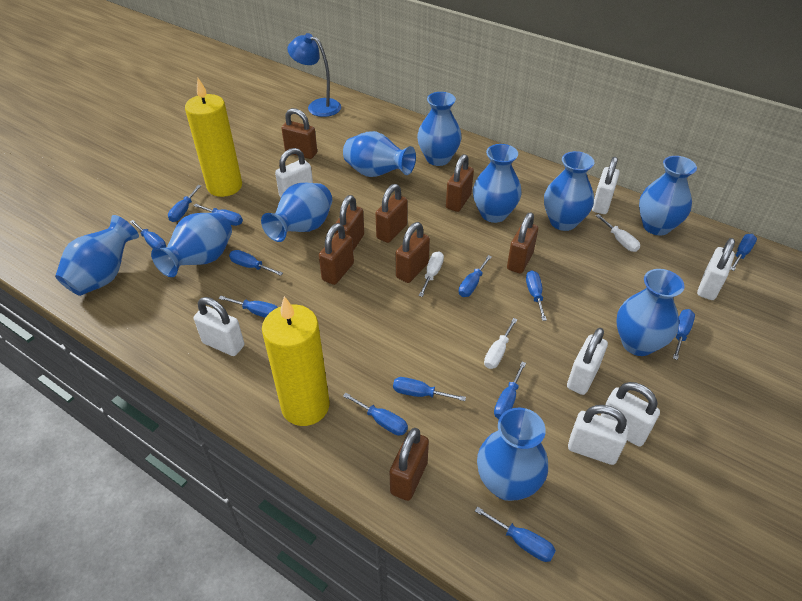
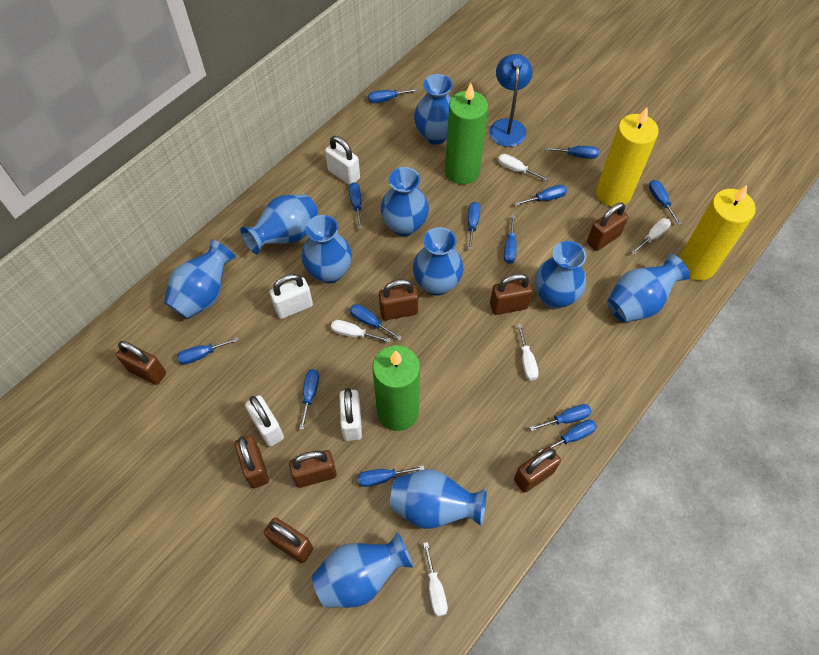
green candle: none = 0 -> [372,345,420,431] [445,83,488,184] = 2
white padlock: [194,297,244,356] [275,148,313,198] [567,328,608,395] [568,405,629,465] [592,157,620,214] [601,382,660,447] [697,238,735,300] = 7 -> [245,395,284,447] [270,274,313,319] [325,136,360,185] [339,388,362,441] = 4
white screwdriver: [419,251,444,297] [484,318,518,369] [596,214,640,252] = 3 -> [331,320,390,342] [423,542,448,616] [498,154,548,181] [517,324,539,381] [631,218,671,255] = 5

